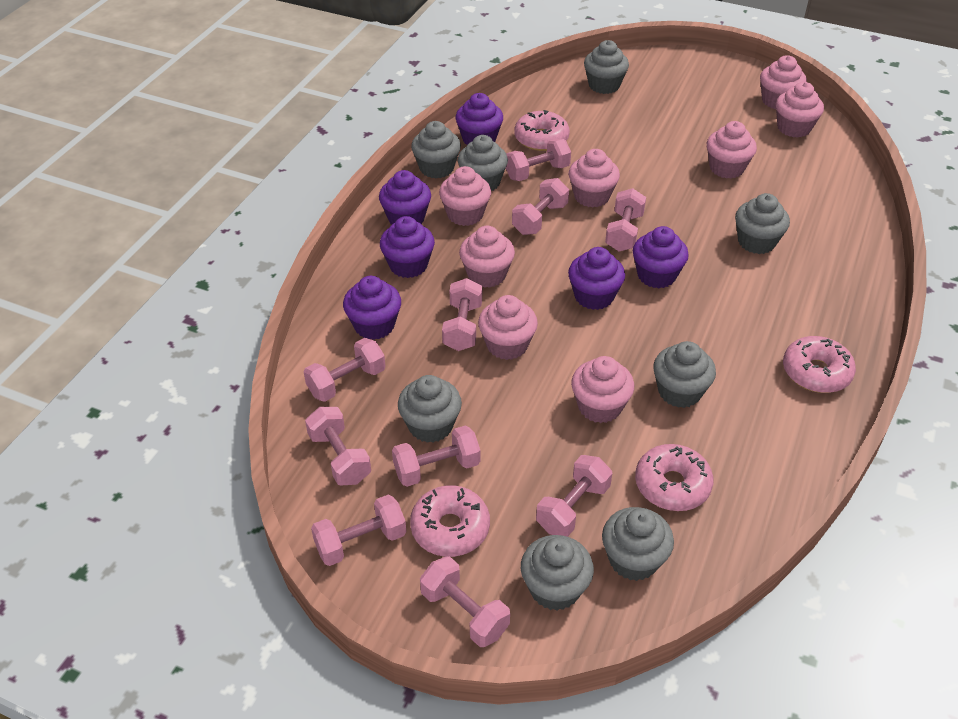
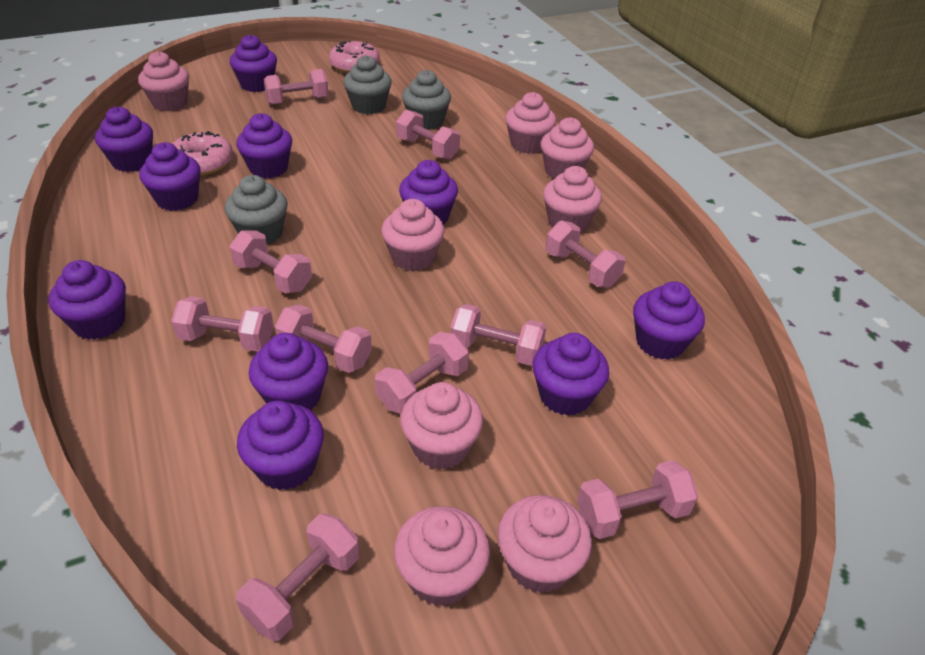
grey cupcake: [398,375,462,443] [411,121,461,178] [458,135,508,191] [521,535,594,611] [584,40,629,94] [602,507,674,581] [653,341,716,408] [735,193,790,254] = 8 -> [225,175,288,245] [343,55,392,114] [402,70,451,130] = 3
pink donut: [410,485,490,557] [514,110,570,151] [635,444,713,511] [783,336,856,393] = 4 -> [173,131,233,176] [329,40,380,73] = 2
purple cupcake: [343,276,401,340] [379,170,431,225] [380,216,435,278] [455,93,503,145] [568,247,625,310] [633,226,689,288] = 6 -> [49,260,126,340] [95,107,153,172] [139,142,201,211] [230,34,277,92] [236,113,292,178] [237,400,324,490] [249,333,328,410] [399,160,458,224] [532,333,609,416] [633,281,705,360] = 10

